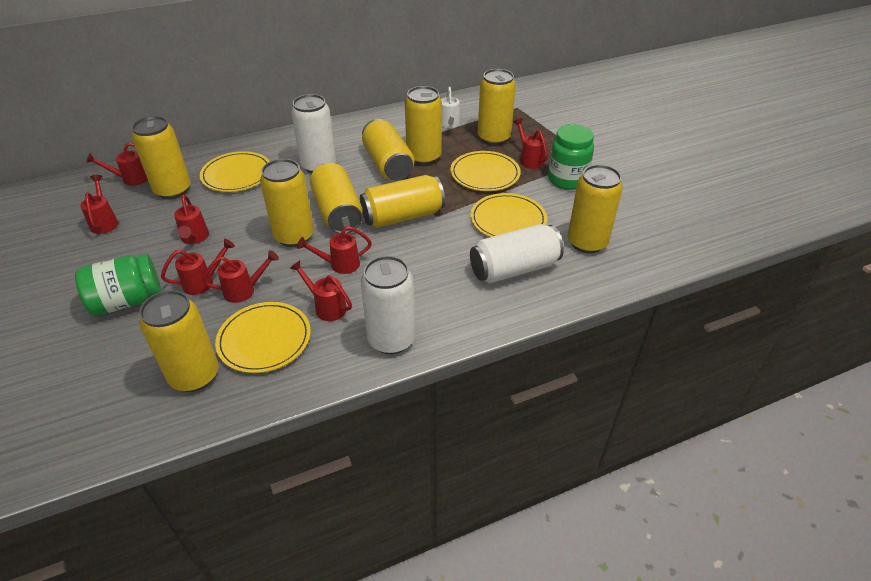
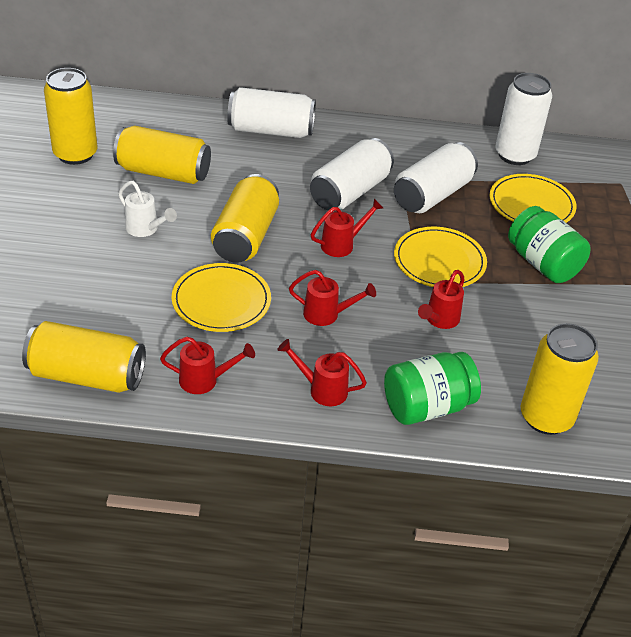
red watering can: [80,175,118,234] [86,142,148,186] [161,239,235,295] [174,195,209,244] [202,250,279,303] [290,260,352,321] [297,226,372,274] [513,118,548,169] = 8 -> [160,337,255,394] [277,339,367,406] [289,270,376,326] [311,198,383,257] [418,270,464,329] = 5
white can: [291,94,336,173] [361,256,415,354] [470,224,564,283] = 3 -> [227,87,316,138] [310,138,394,211] [394,142,478,213] [495,73,552,165] = 4
yellow can: [132,116,191,199] [139,290,219,392] [260,159,314,247] [310,163,363,234] [360,175,445,228] [362,119,415,180] [405,86,442,165] [478,69,516,145] [567,165,623,253] = 9 -> [22,321,146,393] [44,68,97,165] [113,126,211,184] [211,174,279,263] [521,323,599,435] = 5
yellow plate: [200,151,270,192] [215,302,311,373] [450,151,521,191] [470,193,547,237] = 4 -> [172,263,271,332] [394,227,487,287] [489,174,577,223] = 3

